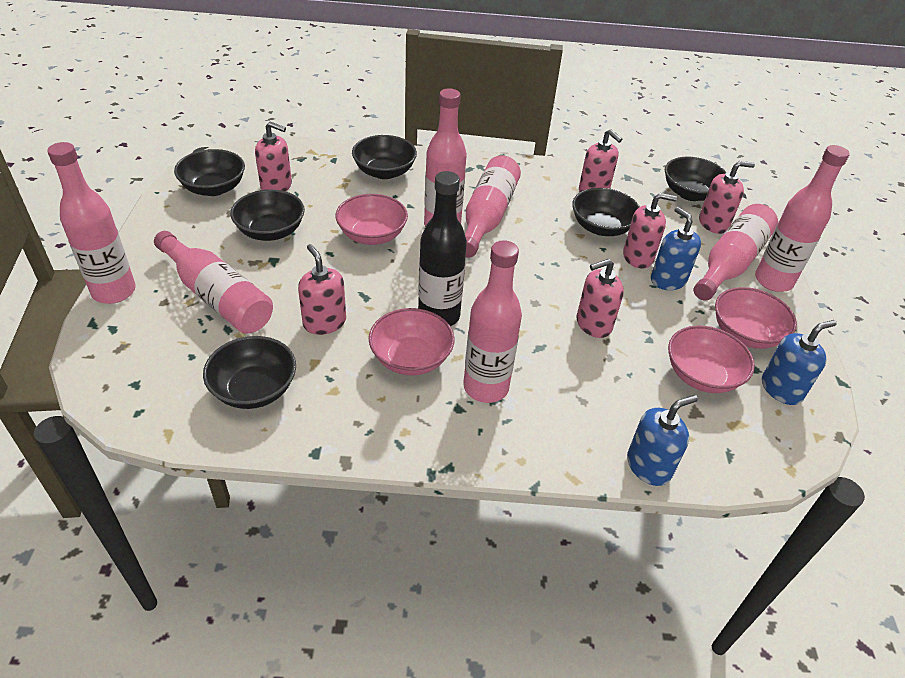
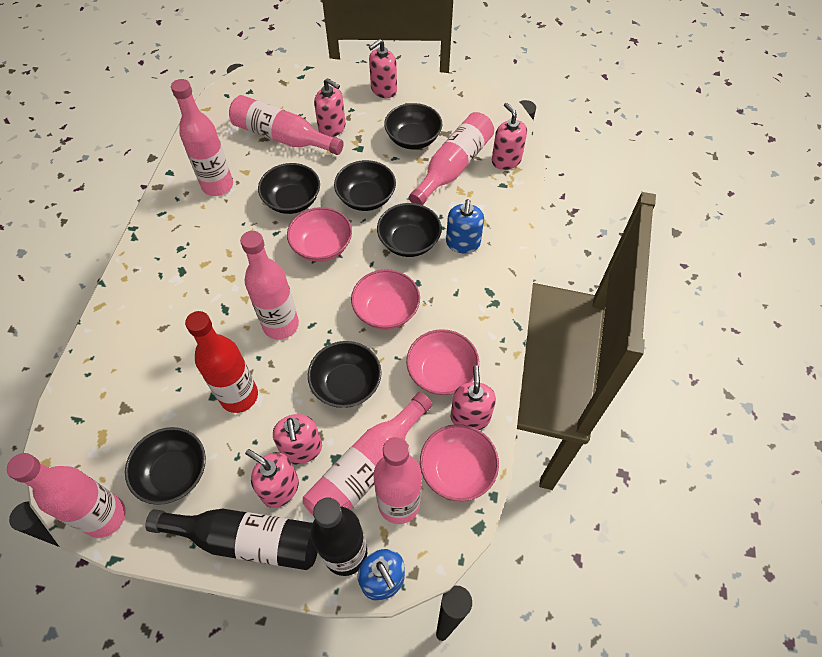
black bottle: [418,171,467,326] = 1 -> [145,509,318,570] [311,497,367,576] = 2
blue soap dispenser: [627,395,698,486] [651,207,701,290] [762,320,837,405] = 3 -> [357,549,405,601] [446,199,484,253] = 2
red bottle: none = 0 -> [185,311,258,413] = 1

